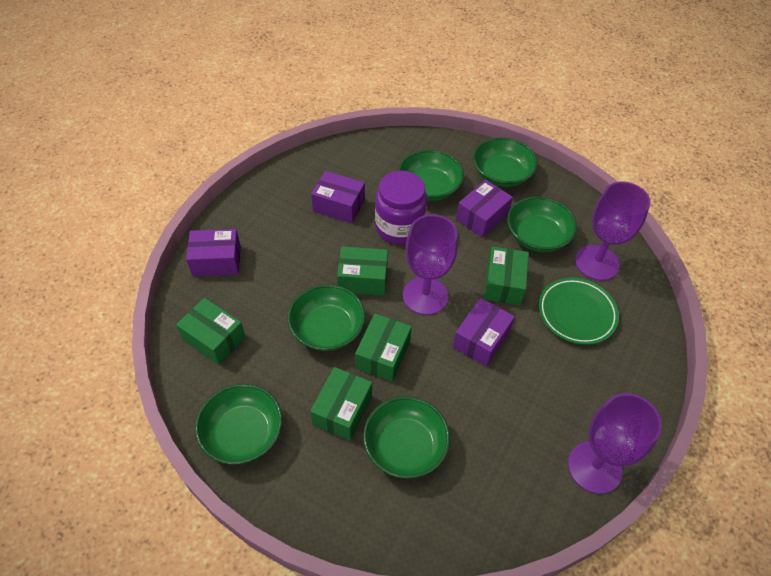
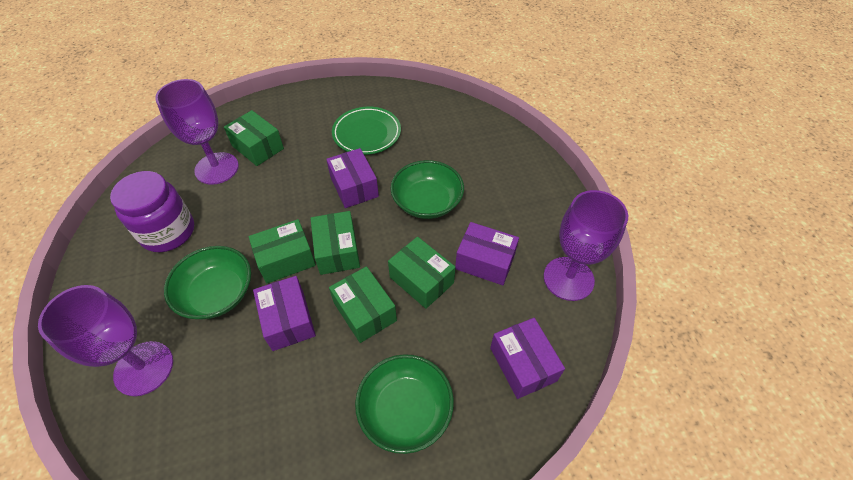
green bowl: [195,384,283,465] [288,284,365,351] [363,396,450,479] [398,150,464,201] [473,137,538,187] [507,197,577,252] = 6 -> [164,246,251,319] [355,354,454,454] [390,160,464,219] = 3

